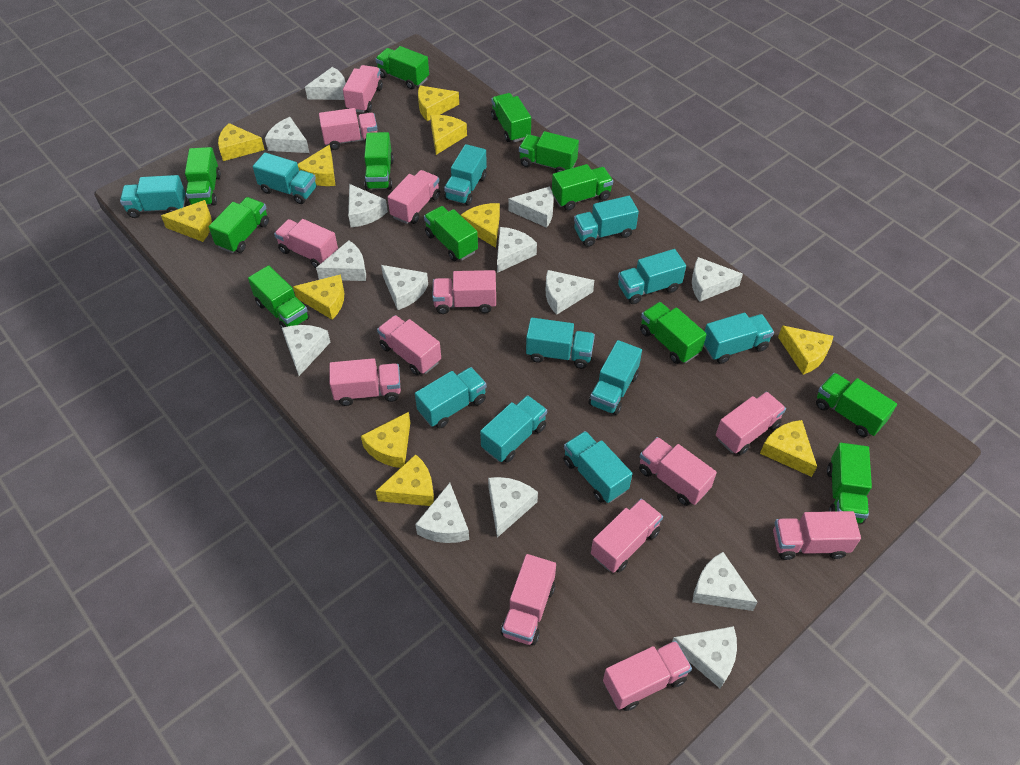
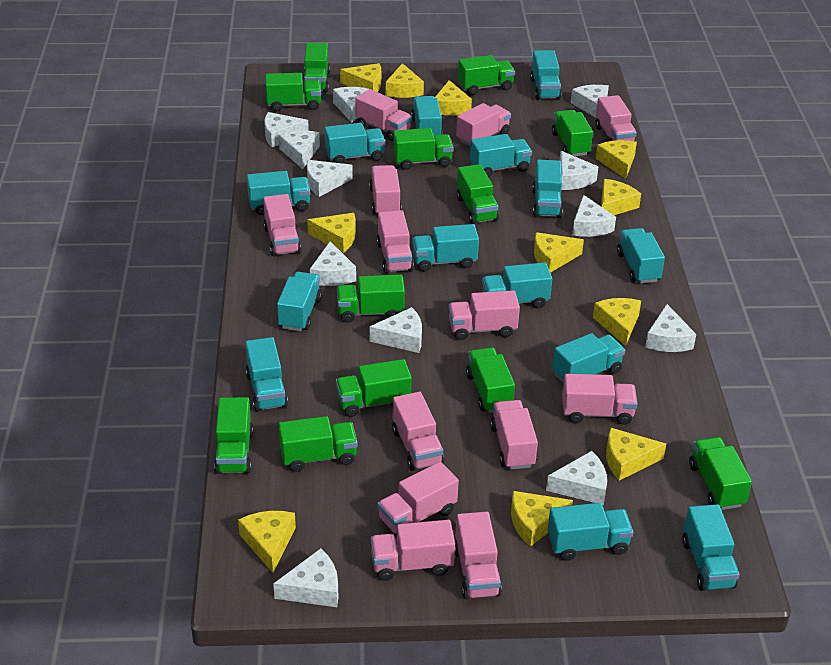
turquoise truck: [120,175,186,218] [253,153,316,204] [415,367,487,428] [444,144,487,206] [480,395,547,463] [526,318,595,369] [563,431,632,503] [574,196,639,247] [589,340,642,415] [618,249,686,304] [704,313,774,364] = 11 -> [245,337,288,411] [247,171,310,215] [277,272,322,331] [325,123,385,164] [411,96,442,135] [412,224,479,272] [470,134,532,177] [482,262,553,308] [530,50,562,100] [532,160,563,218] [548,503,634,561] [552,333,625,384] [617,228,665,284] [682,504,740,591] = 14
white cheese: [265,117,310,153] [282,325,330,376] [305,67,346,100] [316,240,366,281] [348,184,388,227] [381,265,428,310] [415,483,469,543] [488,477,538,538] [497,227,537,273] [508,186,554,228] [546,270,594,315] [672,626,737,688] [692,257,743,302] [692,552,758,611] = 14 -> [264,112,309,147] [273,548,338,607] [279,131,320,169] [307,160,353,197] [310,241,356,286] [333,87,372,123] [369,307,422,353] [546,451,607,505] [560,151,598,190] [571,85,609,118] [572,195,616,237] [645,304,696,352] = 12

